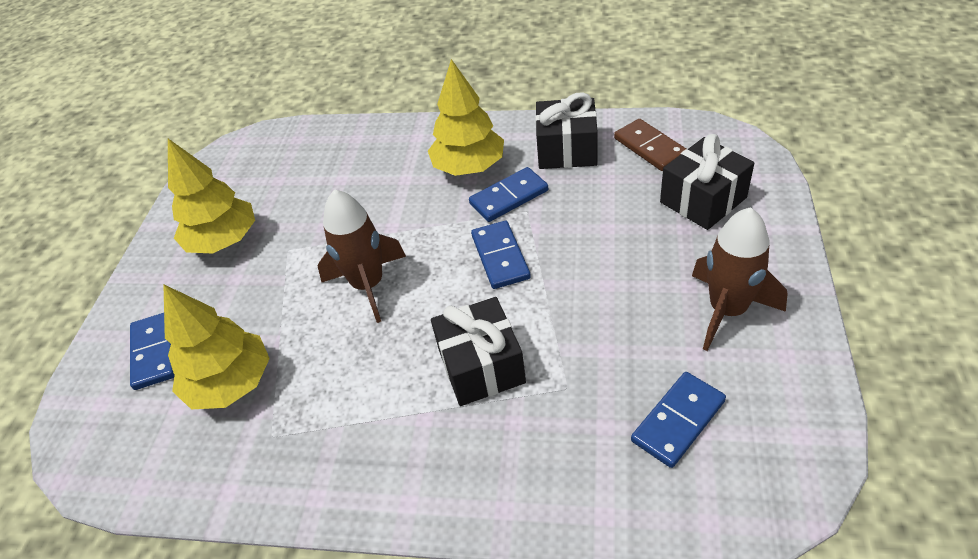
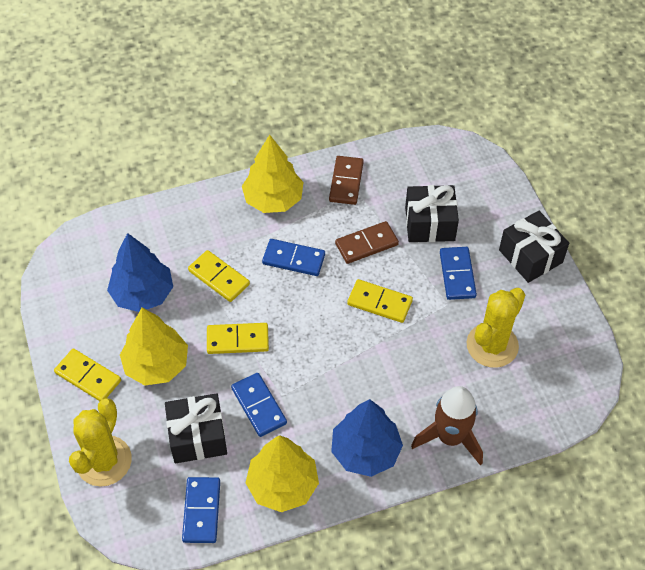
blue tree: none = 0 -> [107,233,173,312] [331,399,403,477] = 2
brown domino: [614,119,686,171] = 1 -> [329,156,364,205] [335,221,399,264] = 2
brown rocket: [317,189,406,323] [692,207,788,351] = 2 -> [411,386,483,465] = 1
yellow cactus: none = 0 -> [69,398,132,487] [467,288,525,368] = 2
yellow domino: none = 0 -> [54,348,121,401] [188,250,250,302] [207,323,269,354] [347,279,413,323] = 4

